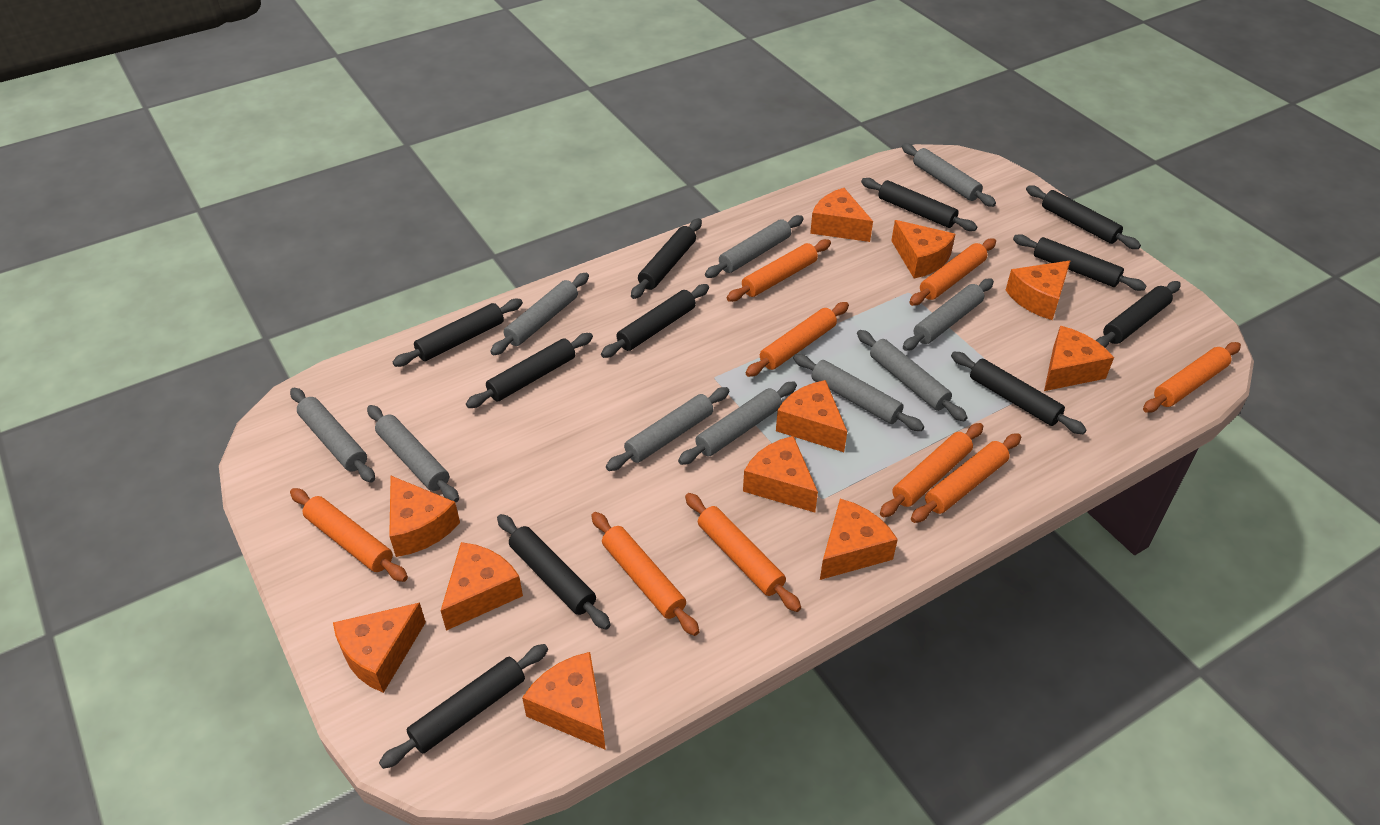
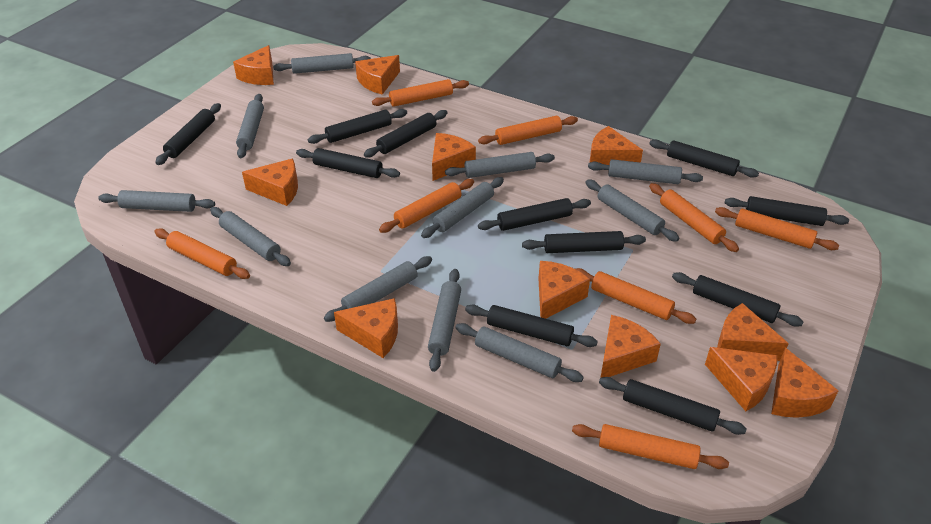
grey rolling pin: [290,388,375,482] [367,405,459,503] [490,273,589,355] [606,387,729,471] [678,382,797,465] [705,215,804,278] [793,354,924,431] [857,330,968,421] [902,143,996,207] [903,278,994,351] = 10 -> [98,190,215,212] [210,207,291,266] [236,94,264,158] [273,53,371,74] [324,256,432,322] [421,177,504,238] [428,269,461,372] [445,152,555,178] [455,323,584,382] [585,180,679,242] [588,159,703,184] = 11
orange rolling pin: [290,488,408,582] [591,512,699,636] [685,493,801,612] [727,239,831,302] [746,302,849,377] [880,423,983,517] [909,238,996,306] [911,433,1021,523] [1143,342,1241,413] = 9 -> [154,228,250,279] [372,79,469,107] [379,179,474,233] [478,116,578,145] [572,424,729,469] [576,268,696,324] [649,183,739,252] [715,207,839,250] = 8

